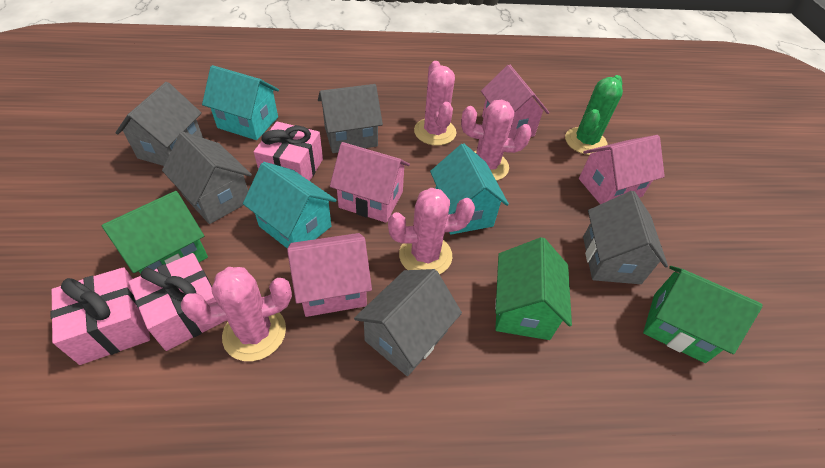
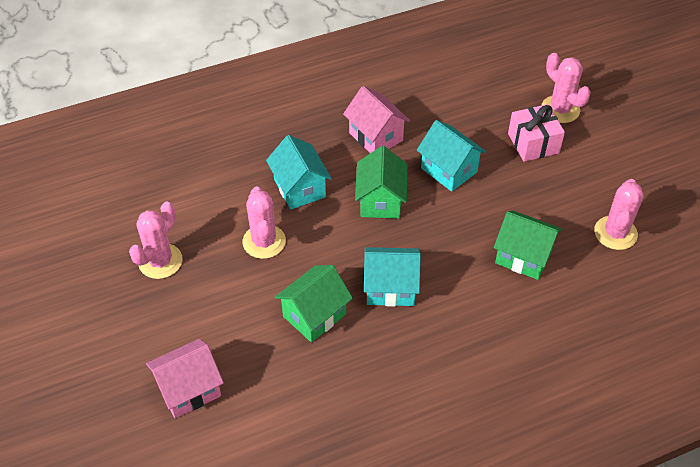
green cactus: [565,75,623,155] = 1 -> none = 0
grey house: [115,82,203,166] [162,132,252,224] [318,84,383,153] [354,269,462,376] [583,191,668,284] = 5 -> none = 0
pink gift: [51,267,150,365] [128,253,225,351] [254,122,323,181] = 3 -> [508,104,565,162] = 1
pink house: [287,233,372,317] [330,142,410,223] [481,64,549,138] [579,135,665,204] = 4 -> [146,339,224,418] [343,86,410,153] = 2

